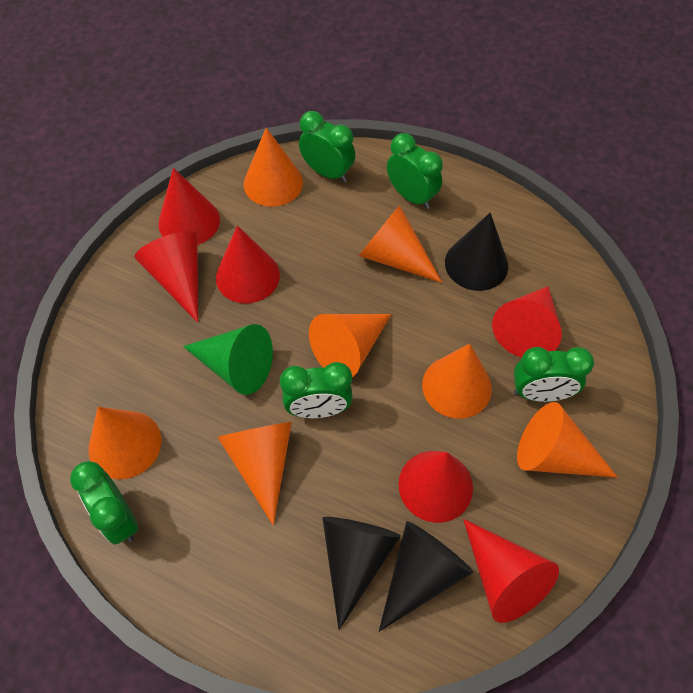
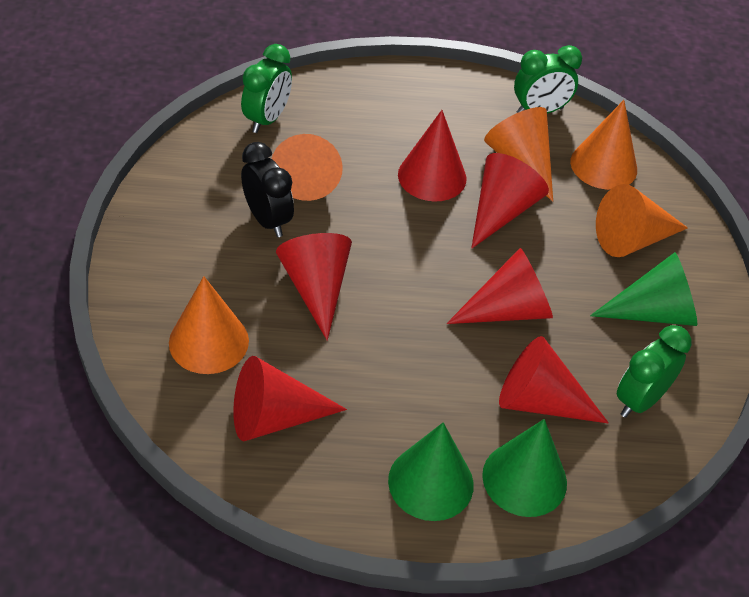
black clock: none = 0 -> [241,142,294,237] = 1
black cone: [322,517,401,630] [379,521,473,632] [445,213,508,291] = 3 -> none = 0
green clock: [70,461,138,545] [280,362,353,418] [299,111,355,182] [387,133,443,209] [514,347,594,402] = 5 -> [241,44,292,133] [514,45,582,113] [617,325,692,418] = 3
green cone: [183,324,273,395] = 1 -> [388,422,474,521] [482,419,567,517] [590,252,697,326] = 3
orange cone: [88,407,161,479] [217,422,292,525] [244,128,303,207] [309,314,392,377] [359,205,442,283] [422,344,492,419] [517,402,618,478] = 7 -> [169,276,249,374] [272,134,343,201] [484,107,553,202] [570,100,637,190] [596,184,688,257] = 5

